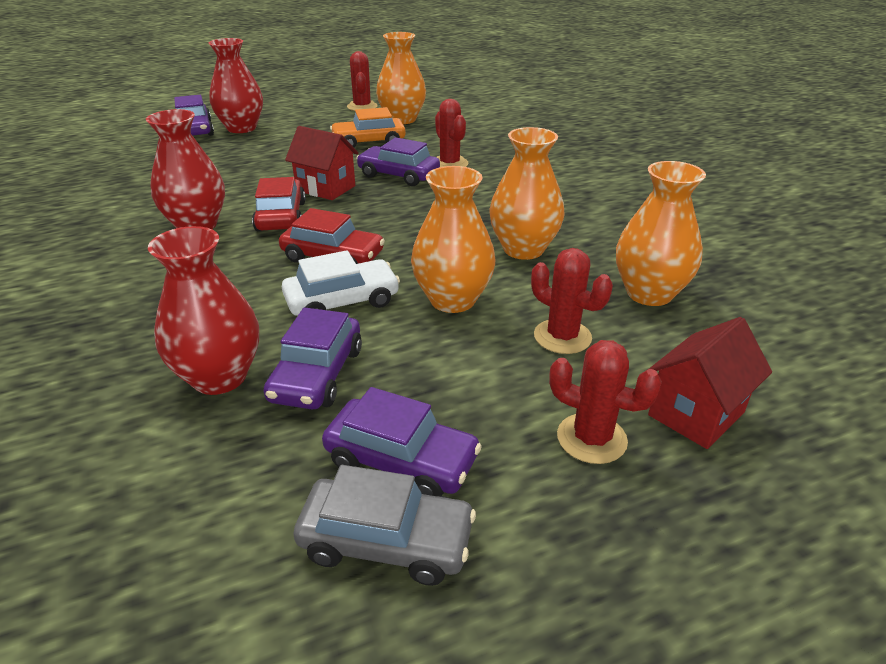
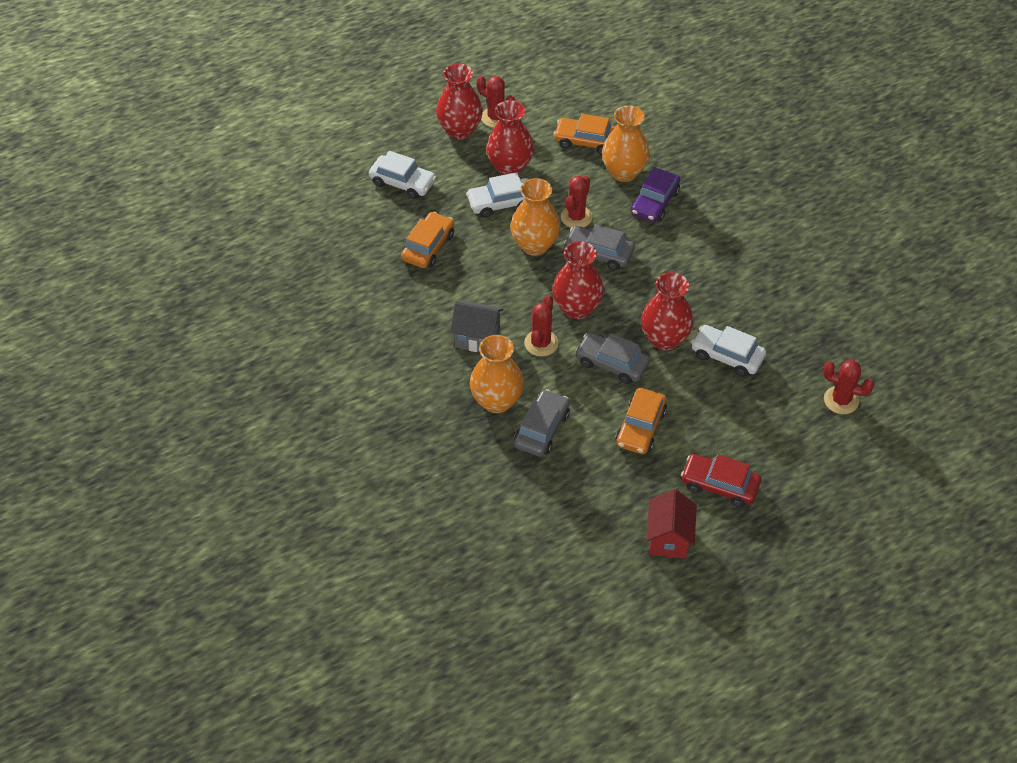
grey car: [293,465,476,586] = 1 -> [514,389,570,457] [564,224,635,270] [575,332,650,384] = 3
grey house: none = 0 -> [450,300,504,352] = 1
orange car: [330,107,406,148] = 1 -> [401,212,454,268] [553,114,615,155] [615,388,667,454] = 3
orange vase: [376,32,426,124] [411,166,495,313] [489,127,565,260] [616,161,706,306] = 4 -> [470,335,524,413] [510,178,560,256] [602,105,650,182] = 3
purple car: [174,95,214,136] [264,307,362,409] [322,387,482,496] [356,137,440,186] = 4 -> [631,167,680,222] = 1
red car: [252,177,306,231] [279,208,385,264] = 2 -> [681,454,761,507] = 1
red house: [285,126,359,200] [648,317,772,449] = 2 -> [646,489,697,559] = 1
red vase: [146,109,225,229] [148,226,259,395] [209,38,263,133] = 3 -> [436,63,483,139] [486,100,534,175] [552,241,604,319] [641,272,694,351] = 4
white car: [282,250,400,316] = 1 -> [369,151,436,199] [466,172,529,218] [691,325,766,377] = 3

